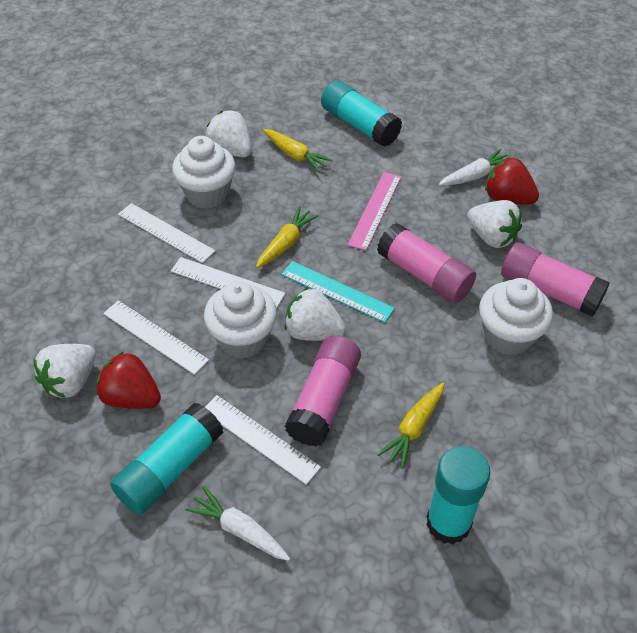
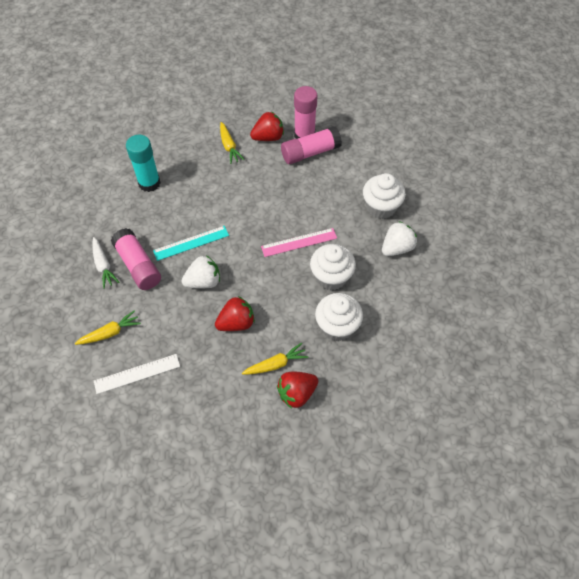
red strawberry: [96,351,161,409] [485,157,539,205] = 2 -> [215,296,255,331] [250,111,284,141] [277,372,318,408] = 3
turquoise glue stick: [110,403,224,515] [321,80,402,147] [427,446,490,545] = 3 -> [126,135,161,192] = 1
white carrot: [185,486,290,561] [438,148,508,186] = 2 -> [92,237,119,289] = 1
white ruler: [103,300,209,375] [118,203,215,263] [171,257,285,308] [205,395,321,485] = 4 -> [94,354,180,394] = 1
white strawberry: [34,344,96,398] [206,110,252,157] [284,288,346,341] [467,200,522,248] = 4 -> [181,255,220,288] [382,221,417,256] = 2

